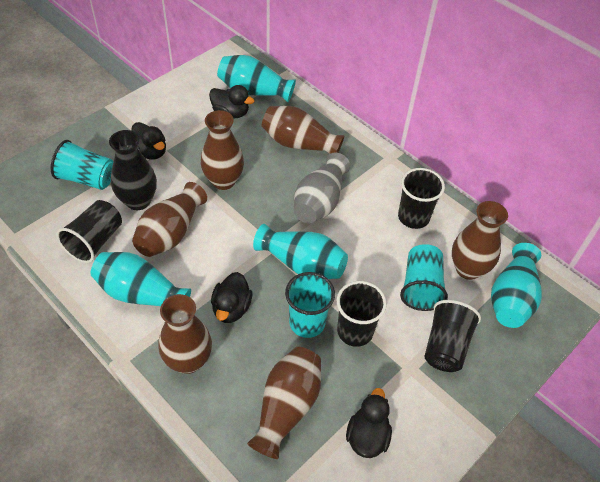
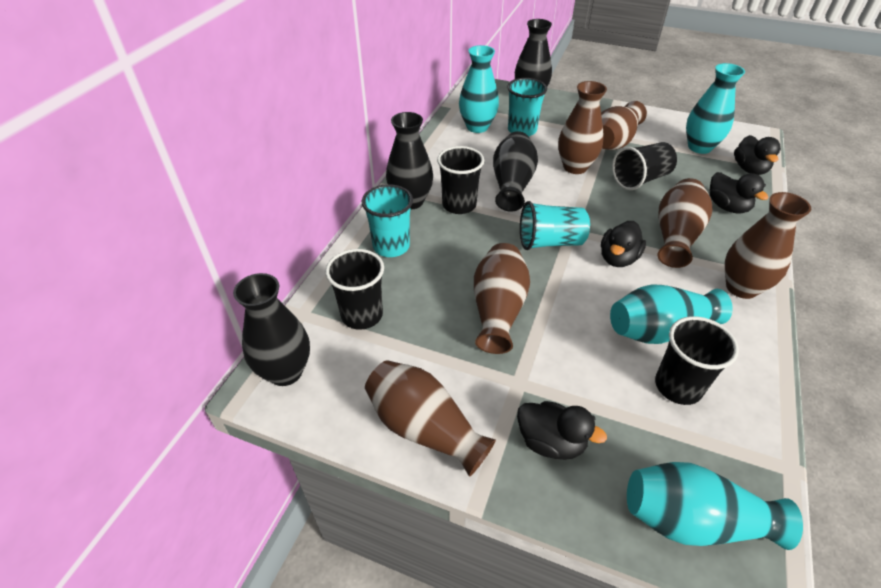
black vase: [109,130,157,210] = 1 -> [233,273,310,386] [386,112,433,210] [493,131,538,212] [515,19,552,87] = 4
grey vase: [294,152,350,223] = 1 -> none = 0

